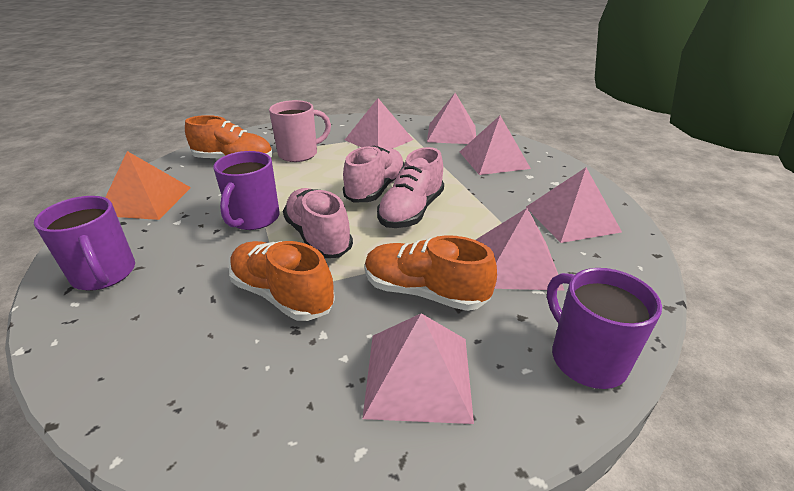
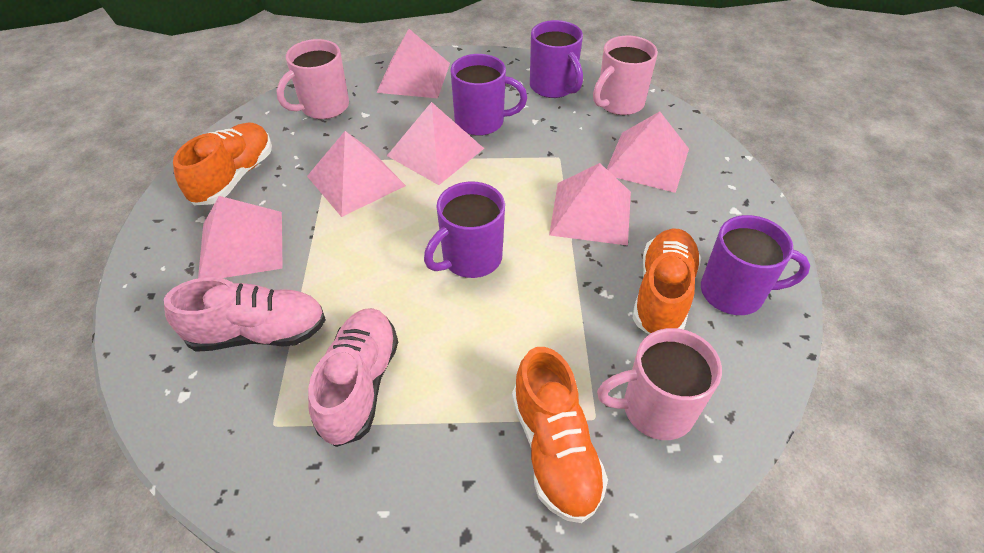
orange pyramid: [105,151,191,220] = 1 -> none = 0
pink mug: [269,100,331,162] = 1 -> [277,39,349,119] [593,36,658,115] [597,328,722,440] = 3
pink shoe: [283,188,353,258] [343,145,405,203] [377,147,444,228] = 3 -> [164,277,326,352] [308,308,398,447] = 2
purple mug: [34,196,135,290] [213,151,280,230] [547,268,662,389] = 3 -> [424,181,505,278] [451,54,527,136] [530,20,583,98] [701,215,810,315] = 4

